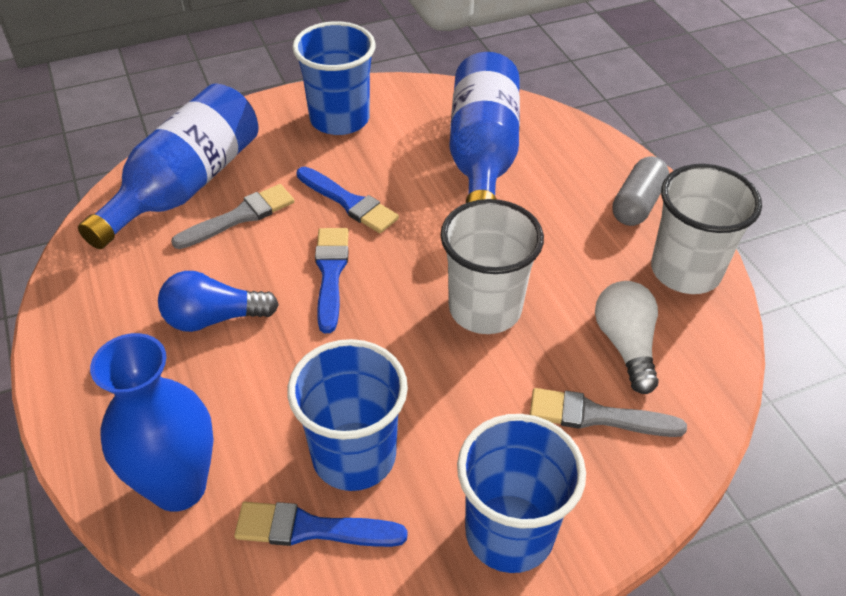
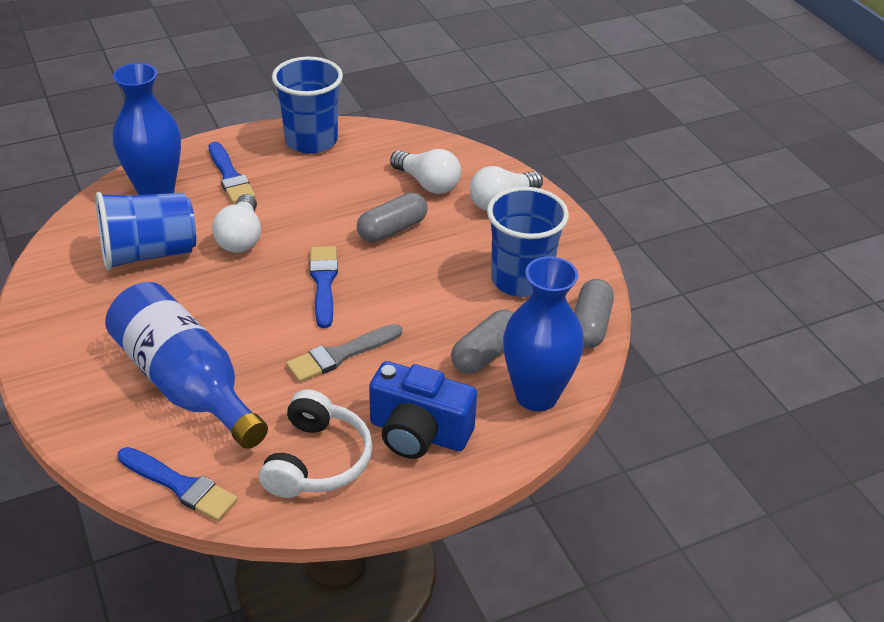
blue bottle: [78,83,259,249] [449,52,520,203] = 2 -> [105,282,268,449] = 1
blue camera: none = 0 -> [369,361,477,459] = 1
blue light bulb: [158,271,279,332] = 1 -> none = 0
blue vase: [90,333,214,512] = 1 -> [113,63,181,195] [503,256,584,411] = 2
grey brush: [171,184,294,249] [530,388,687,437] = 2 -> [286,324,402,382] = 1
grey capsule: [612,156,669,226] = 1 -> [357,192,428,243] [451,310,514,374] [574,279,614,349] = 3
white cup: [440,199,544,334] [651,164,762,294] = 2 -> none = 0
white headphones: none = 0 -> [259,389,373,498] = 1
white light bulb: [595,281,659,394] = 1 -> [212,194,261,253] [390,149,461,194] [470,166,543,211] = 3

